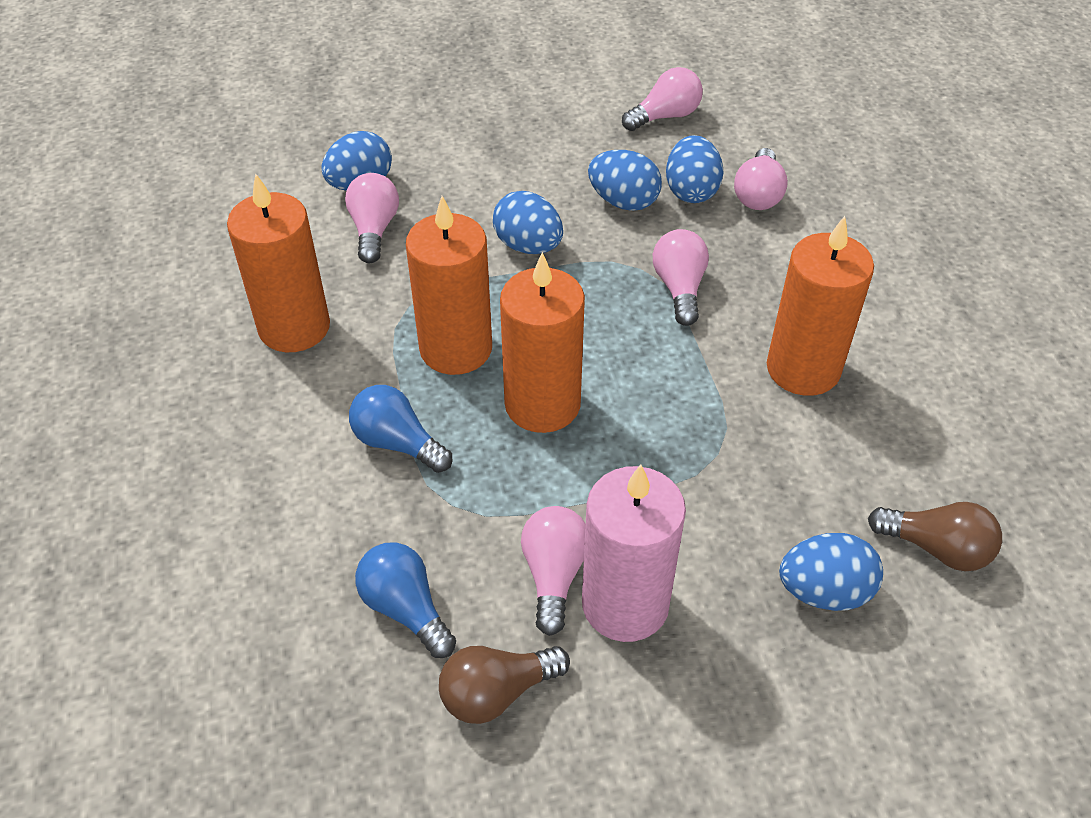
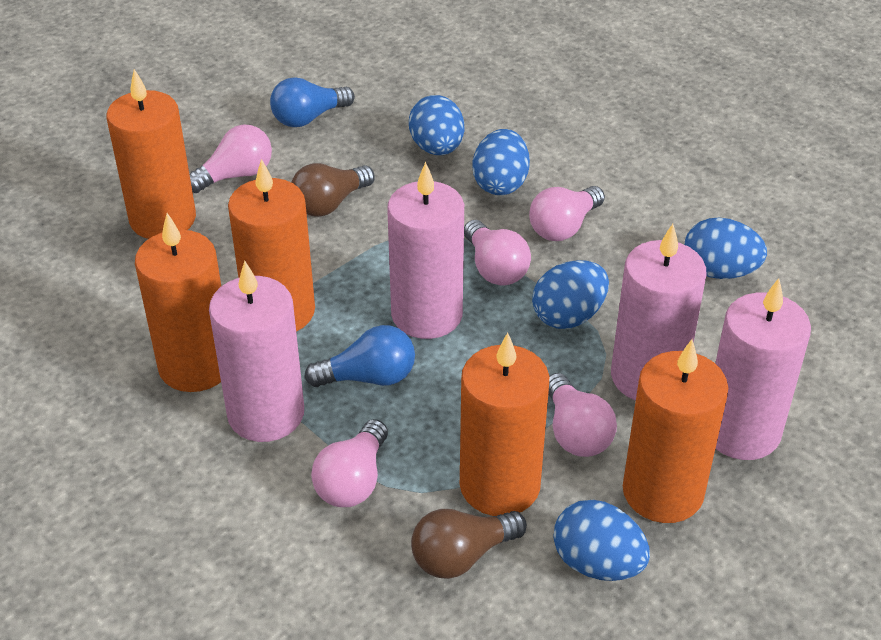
orange candle: [227,173,330,352] [406,196,492,375] [500,252,585,433] [767,216,874,396] = 4 -> [107,69,196,239] [135,213,221,392] [228,159,315,332] [460,332,549,516] [623,339,728,523] = 5
pink candle: [582,464,686,642] = 1 -> [209,261,304,442] [387,162,464,339] [611,224,707,400] [715,278,811,460] = 4

